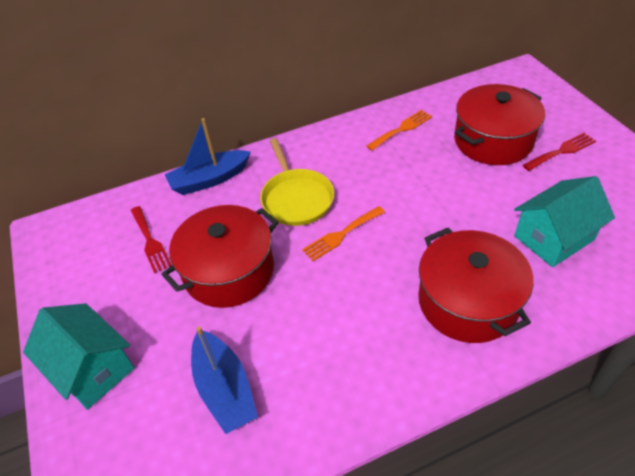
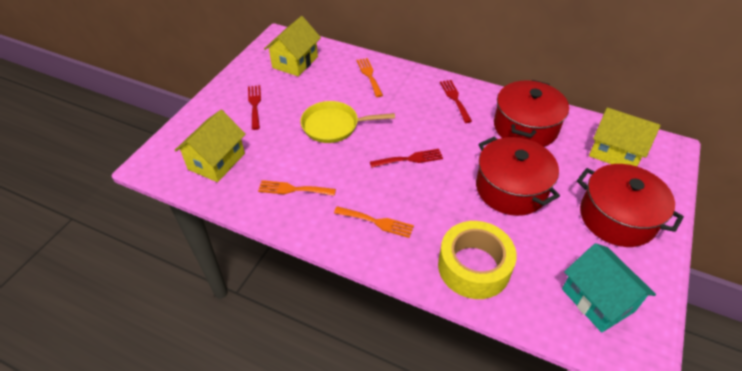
blue boat: [165,118,251,195] [191,326,258,434] = 2 -> none = 0
orange fork: [302,206,385,261] [366,110,432,151] = 2 -> [258,180,336,196] [334,206,414,238] [357,58,383,97] = 3
red fork: [131,206,172,273] [523,133,596,171] = 2 -> [248,85,261,130] [370,149,443,168] [440,80,472,123] = 3
turquoise house: [23,303,135,410] [514,176,615,267] = 2 -> [562,243,656,333] = 1
yellow house: none = 0 -> [174,110,246,182] [264,16,321,77] [589,107,661,166] = 3
yellow tape: none = 0 -> [438,221,517,299] = 1

